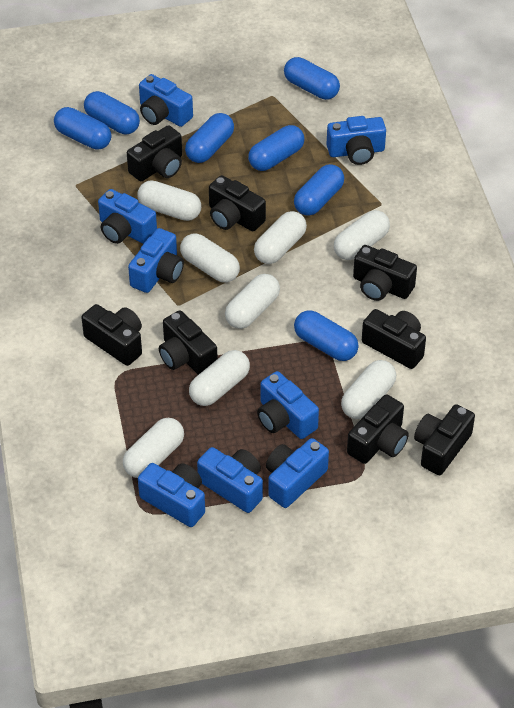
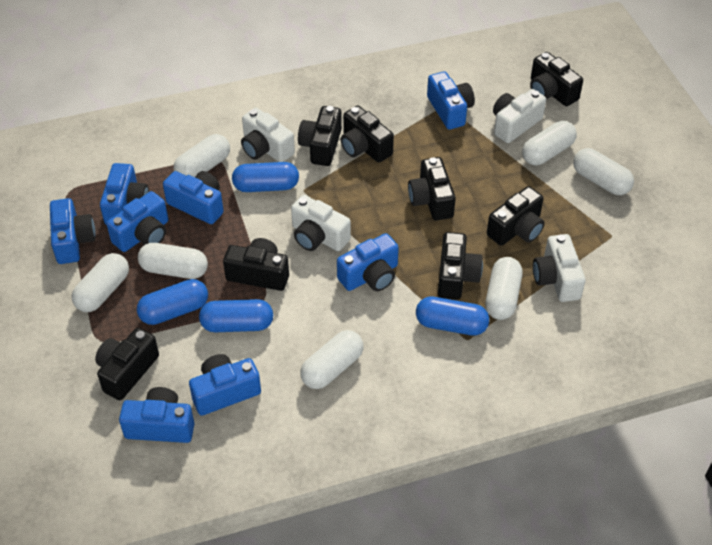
blue capsule: [54,107,111,150] [84,91,140,134] [185,113,234,163] [248,125,304,171] [284,57,340,100] [294,164,344,216] [294,311,359,361] = 7 -> [137,279,208,325] [199,299,273,332] [232,162,299,192] [416,297,489,336] = 4
white camera: none = 0 -> [241,108,295,162] [291,195,351,251] [493,89,546,143] [533,234,586,302] = 4
white capsule: [123,418,184,478] [138,180,201,221] [180,233,240,283] [189,350,250,406] [225,274,280,329] [254,211,307,264] [334,210,390,260] [341,360,396,419] = 8 -> [72,253,129,312] [138,243,208,279] [173,134,230,177] [300,330,364,389] [485,257,523,320] [522,121,577,165] [573,148,634,195] = 7

